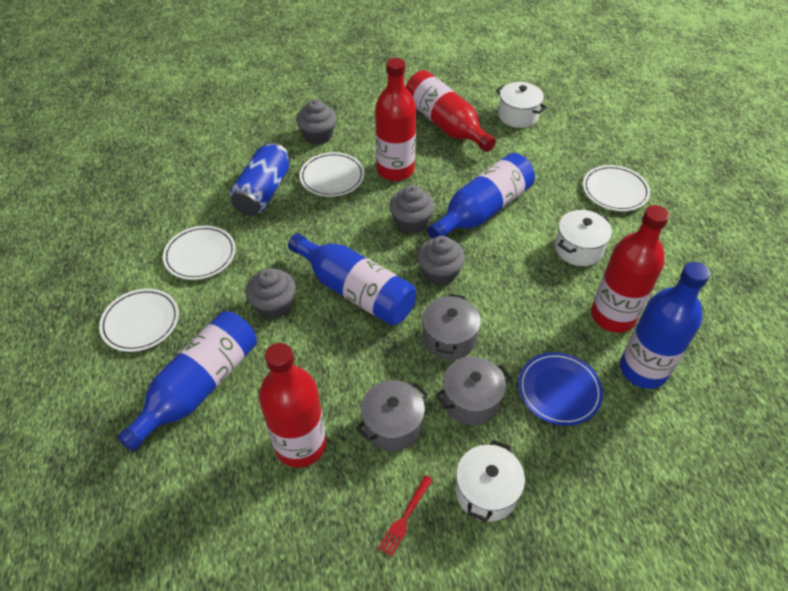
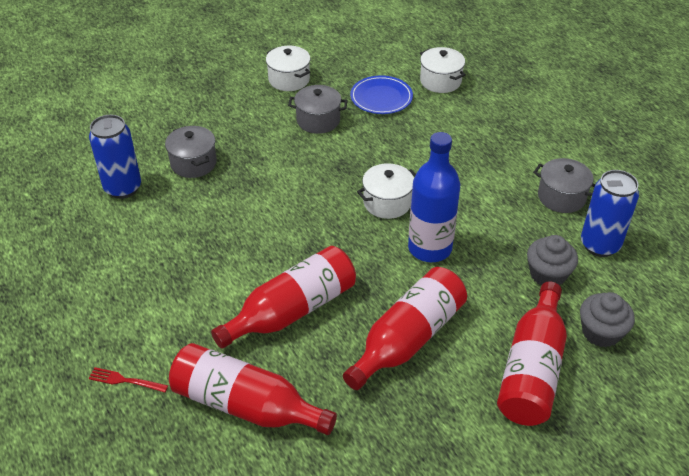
blue bottle: [117,311,257,452] [288,233,416,325] [427,153,535,239] [620,262,710,389] = 4 -> [408,132,460,262] = 1
blue can: [230,142,290,216] = 1 -> [89,115,141,199] [581,170,639,257] = 2
grey cupcake: [245,268,296,319] [296,99,336,145] [389,185,434,233] [417,236,465,286] = 4 -> [527,235,578,285] [580,292,635,348] = 2
white plate: [99,288,179,352] [163,226,236,280] [300,152,365,197] [583,165,650,211] = 4 -> none = 0

